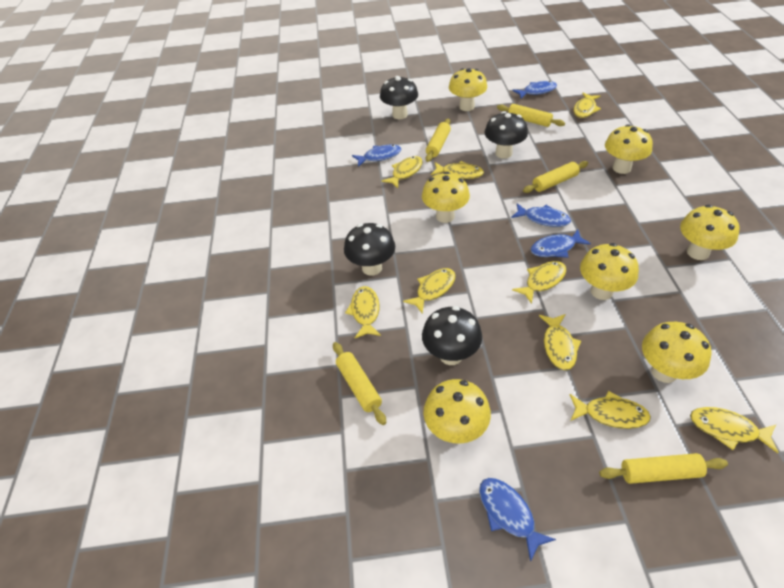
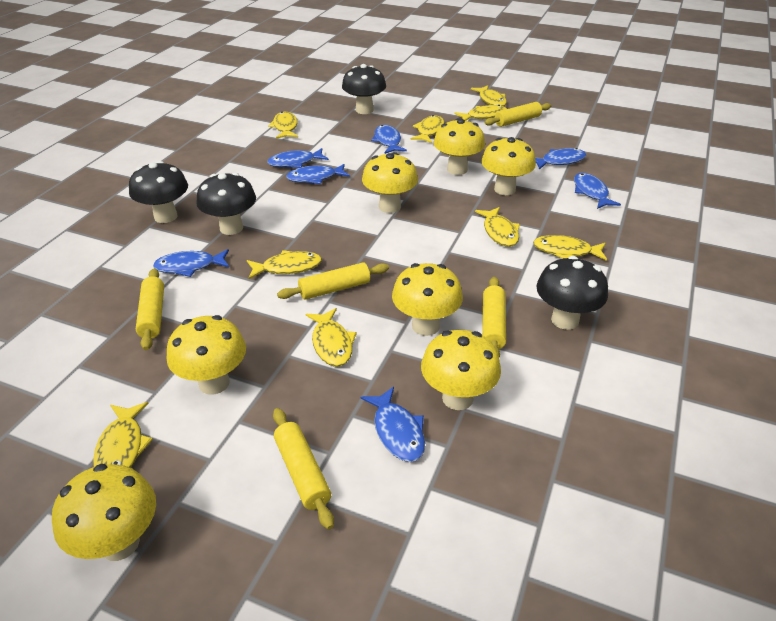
blue fish: [352,145,401,167] [479,478,556,562] [511,203,571,227] [513,81,557,98] [531,229,591,258] = 5 -> [153,249,229,277] [267,148,329,168] [286,164,350,184] [360,387,425,462] [371,125,407,154] [535,148,587,170] [574,173,621,209] = 7

